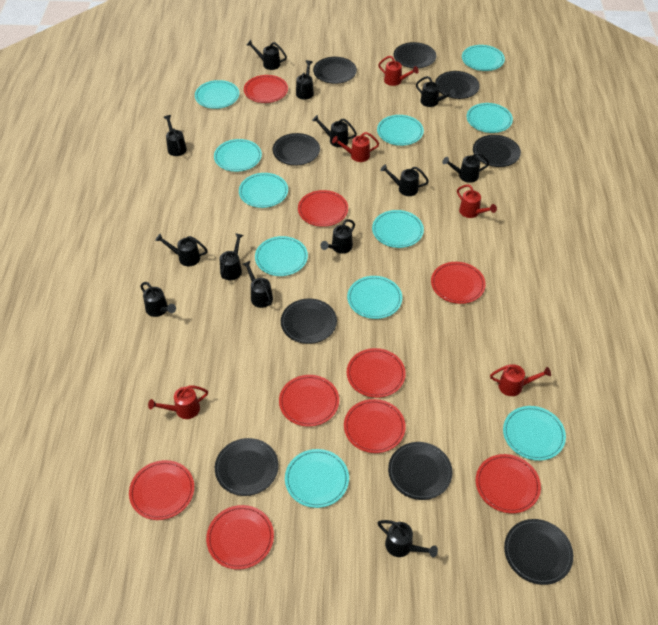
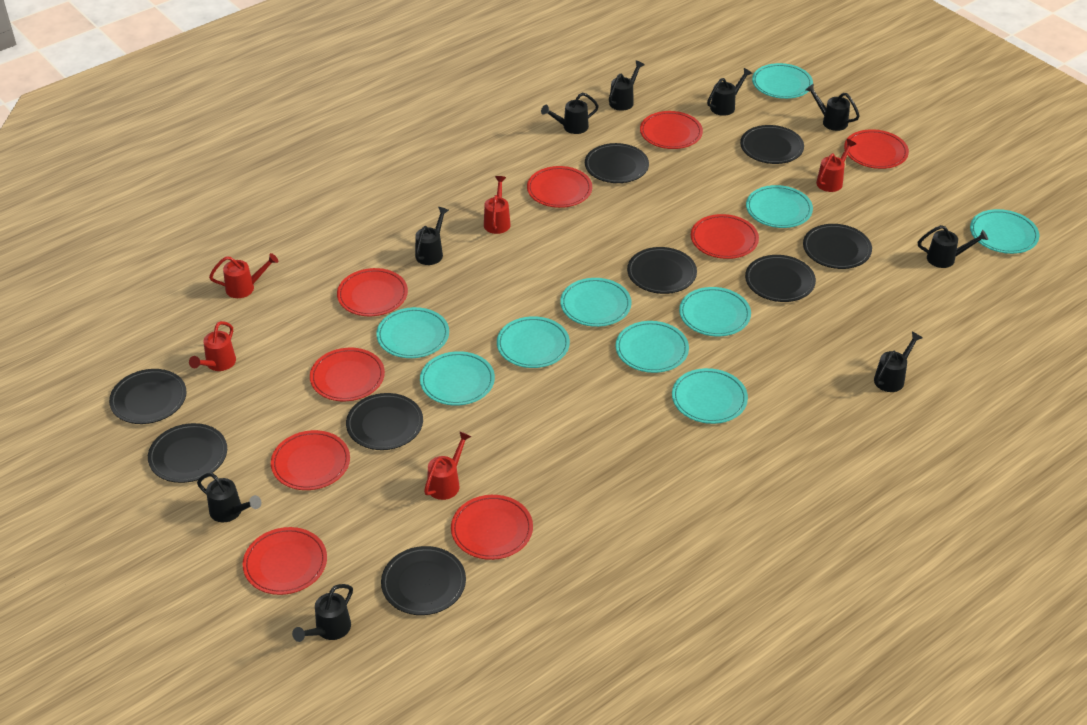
black watering can: [140,282,176,317] [155,234,208,266] [164,115,187,156] [220,233,243,280] [242,261,273,308] [247,40,287,70] [296,60,314,100] [312,115,357,147] [321,219,355,254] [377,520,438,557] [380,164,429,196] [416,76,456,107] [442,152,490,183] = 13 -> [197,473,261,522] [292,584,353,642] [415,207,449,265] [541,93,599,134] [609,61,644,111] [707,68,752,116] [806,84,860,131] [874,332,922,392] [918,225,988,268] = 9
turquoise plate: [195,80,240,109] [214,139,262,172] [239,173,288,208] [255,236,308,276] [285,449,349,508] [347,276,402,319] [372,210,424,248] [377,115,424,146] [462,45,505,71] [467,103,513,133] [503,406,566,461] = 11 -> [376,307,449,358] [420,351,495,406] [497,316,570,368] [560,278,632,327] [616,321,689,373] [672,368,748,424] [679,287,751,336] [746,185,813,228] [752,63,813,99] [970,209,1039,254] = 10

